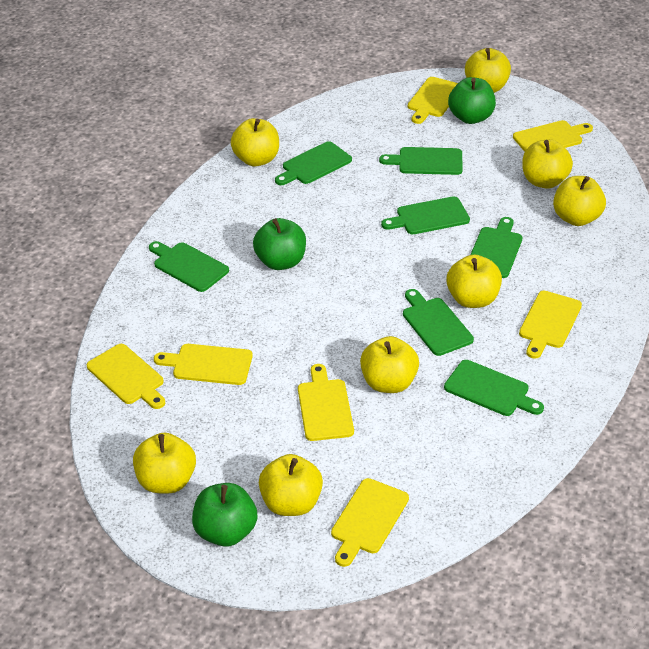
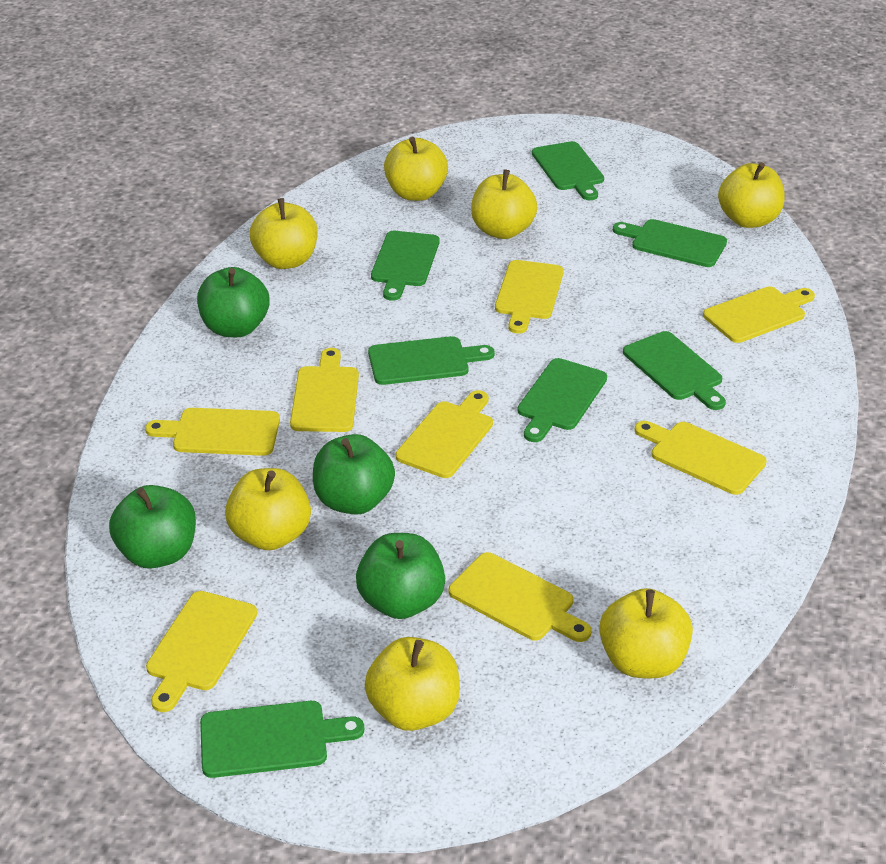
green apple: [192,483,257,547] [253,218,306,270] [448,77,496,124] = 3 -> [109,485,196,569] [197,267,269,337] [313,434,395,515] [356,533,445,619] = 4
yellow apple: [133,432,196,493] [231,118,279,166] [259,454,323,516] [360,336,419,393] [447,255,502,308] [465,48,511,93] [522,139,573,189] [553,176,606,226] = 8 -> [225,468,311,550] [250,198,318,269] [365,637,460,731] [384,137,448,201] [471,170,537,239] [599,588,693,678] [718,162,785,228] = 7
yellow cutting board: [87,344,165,409] [154,344,253,385] [298,364,354,441] [331,478,409,567] [408,77,458,124] [513,120,593,152] [519,291,582,359] = 7 -> [145,408,280,456] [146,591,257,712] [290,348,359,432] [396,390,493,478] [449,552,591,642] [495,260,564,334] [635,421,767,495] [703,287,815,343] = 8

